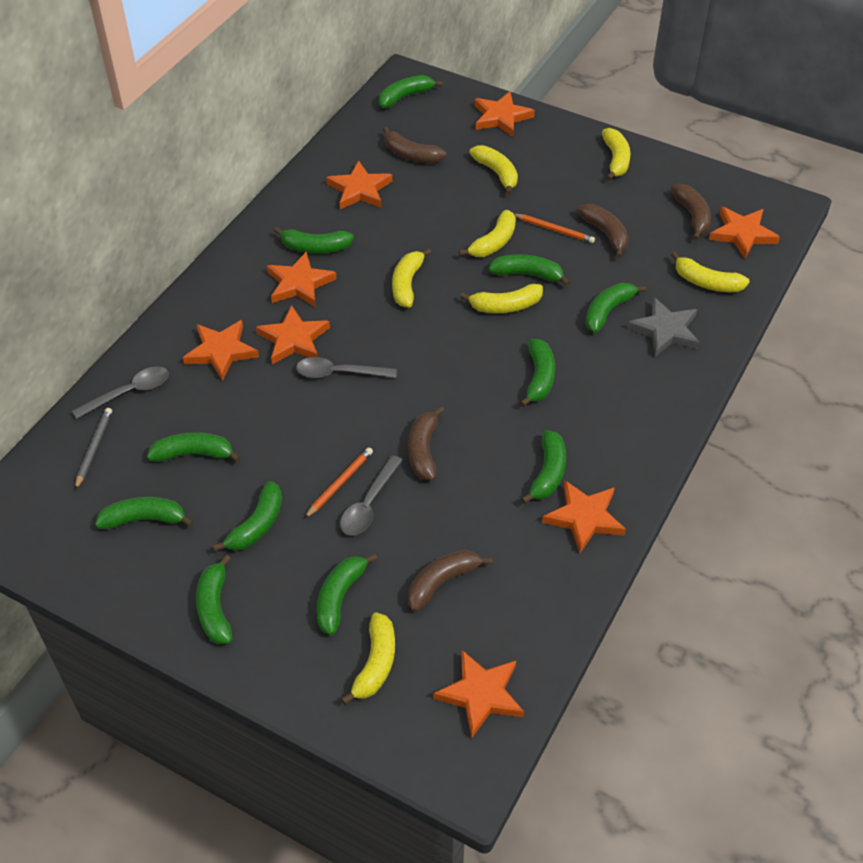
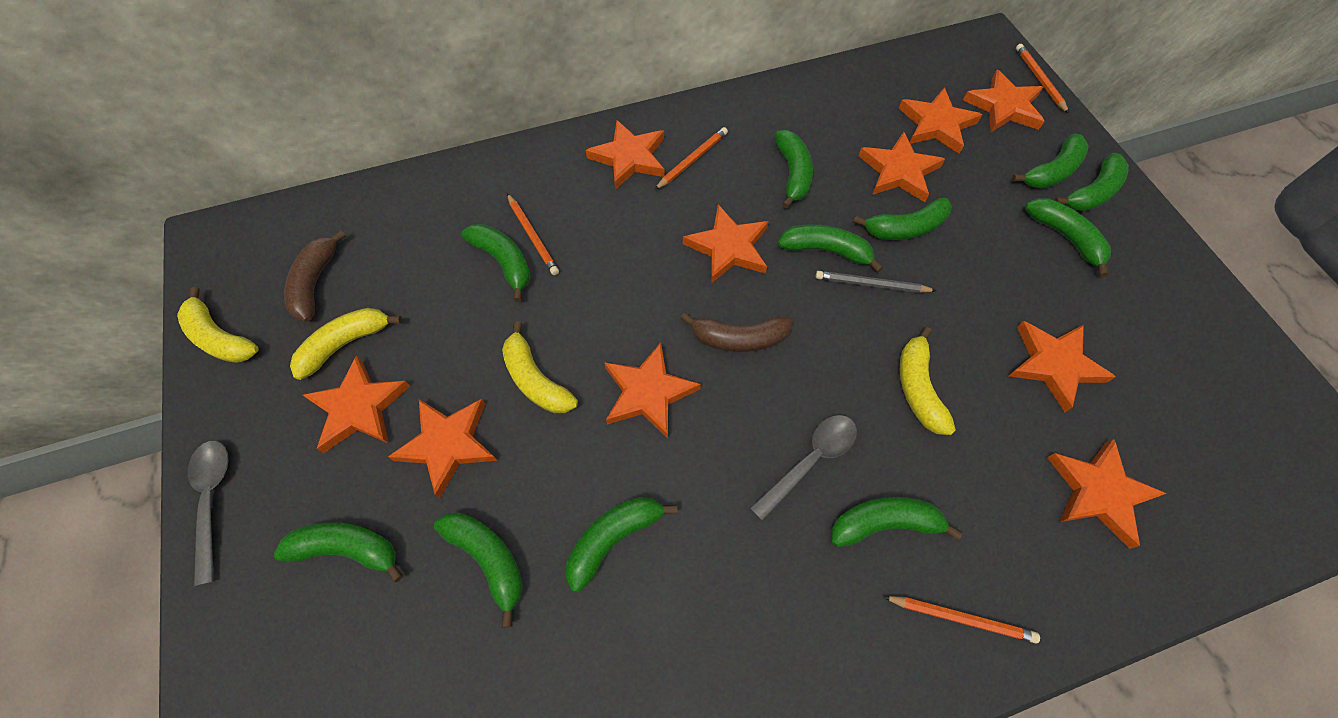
brown banana: [383,127,446,163] [408,406,444,481] [408,550,493,612] [577,204,629,258] [671,184,711,240] = 5 -> [284,230,346,322] [680,312,793,352] = 2
grey spoon: [72,366,169,419] [296,357,397,378] [340,455,402,536] = 3 -> [188,441,228,586] [750,415,857,521] = 2
grey star: [627,297,700,357] = 1 -> none = 0
orange pencil: [304,448,373,519] [514,214,595,243] = 2 -> [507,193,559,275] [654,127,728,190] [883,596,1040,644] [1016,44,1069,113] = 4
orange star: [183,320,259,381] [256,305,330,364] [267,252,337,307] [326,161,392,210] [433,650,524,738] [474,91,535,137] [542,480,626,553] [709,207,780,259] = 8 -> [303,356,410,453] [388,399,498,498] [586,120,664,190] [604,342,701,439] [683,205,769,283] [859,132,945,202] [898,88,982,154] [963,70,1045,132] [1009,321,1116,412] [1047,439,1167,549] = 10
yellow banana: [341,612,395,705] [392,248,432,308] [459,210,516,257] [460,284,543,313] [469,145,518,195] [602,128,630,181] [671,252,750,292] = 7 -> [177,287,259,363] [290,308,402,380] [502,322,578,413] [900,327,956,435] = 4

